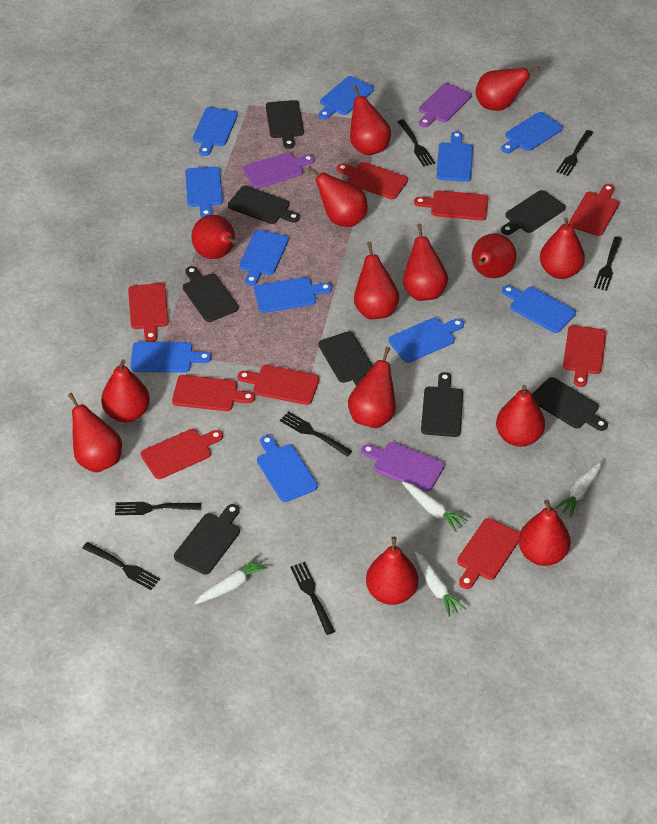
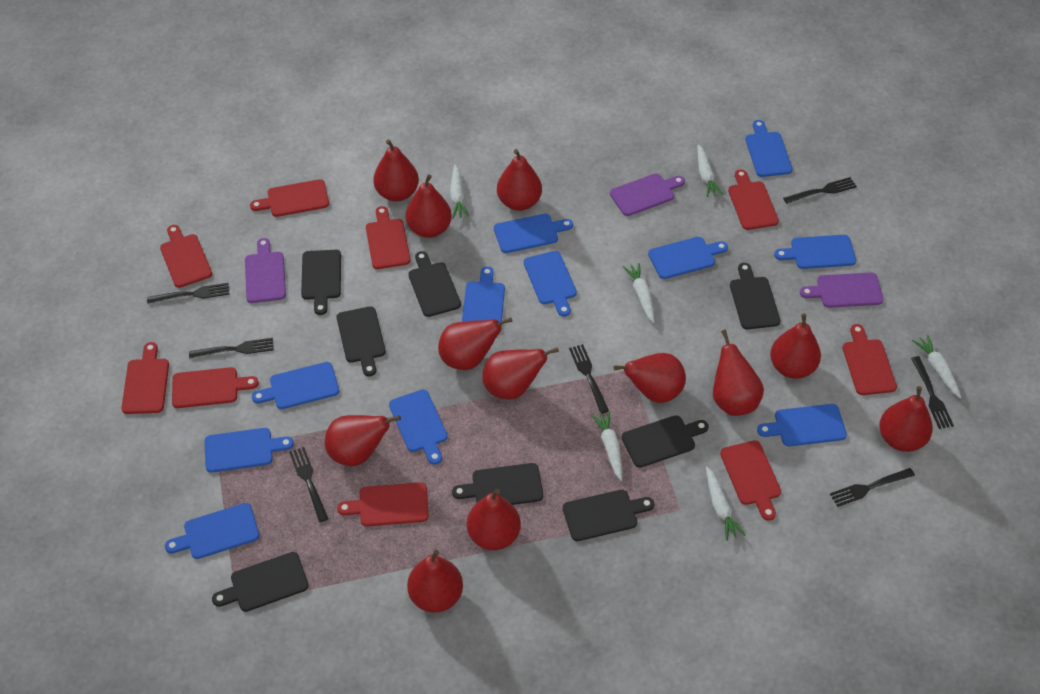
red pear: [68,393,122,473] [101,359,150,422] [191,215,235,259] [307,166,368,227] [348,347,396,428] [350,85,391,155] [354,242,399,319] [366,537,418,605] [403,224,448,301] [472,233,516,278] [475,67,540,111] [496,385,545,447] [519,500,570,566] [540,217,585,279] = 14 -> [325,415,401,466] [373,139,419,202] [405,174,452,238] [407,550,463,613] [438,317,513,370] [467,489,521,550] [482,347,559,400] [497,149,542,211] [614,353,686,403] [713,330,764,416] [770,313,821,379] [879,386,933,452] = 12
white carrot: [195,556,268,605] [402,482,468,532] [415,552,466,617] [555,460,602,517] = 4 -> [450,165,469,219] [591,410,622,481] [623,263,654,323] [697,144,723,197] [706,467,745,540] [912,335,962,398] = 6

